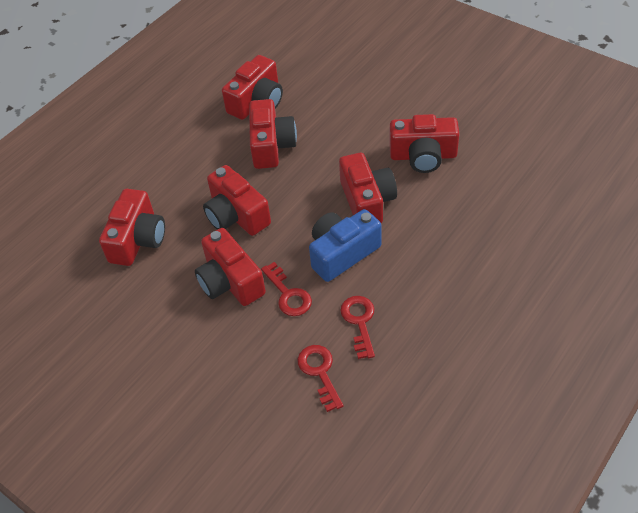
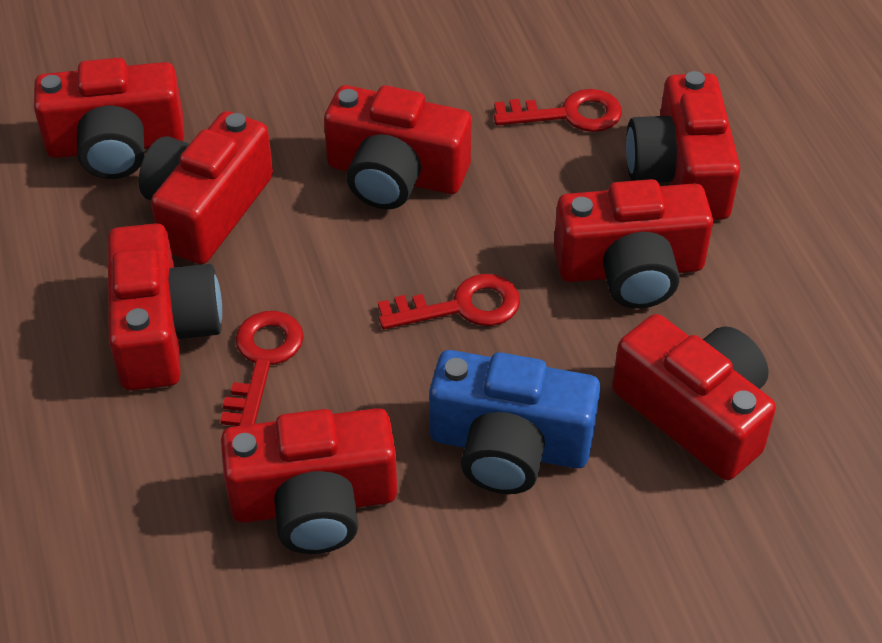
red camera: [99,189,165,266] [195,228,266,306] [203,165,271,236] [222,55,283,120] [249,99,297,169] [339,153,397,223] [389,114,459,173] = 7 -> [34,58,184,179] [108,223,222,391] [139,111,273,264] [221,408,397,554] [324,85,471,209] [554,179,713,309] [612,314,776,480] [626,71,741,220] = 8

